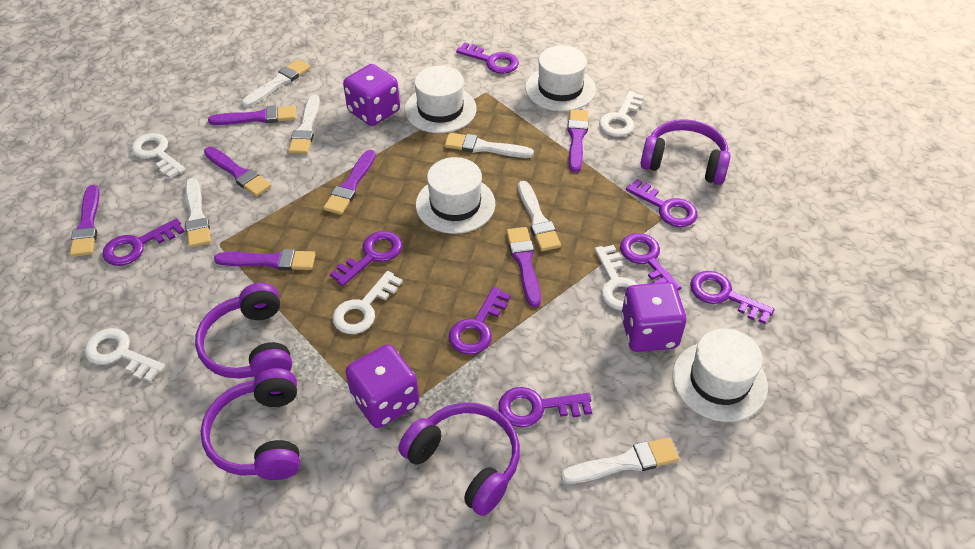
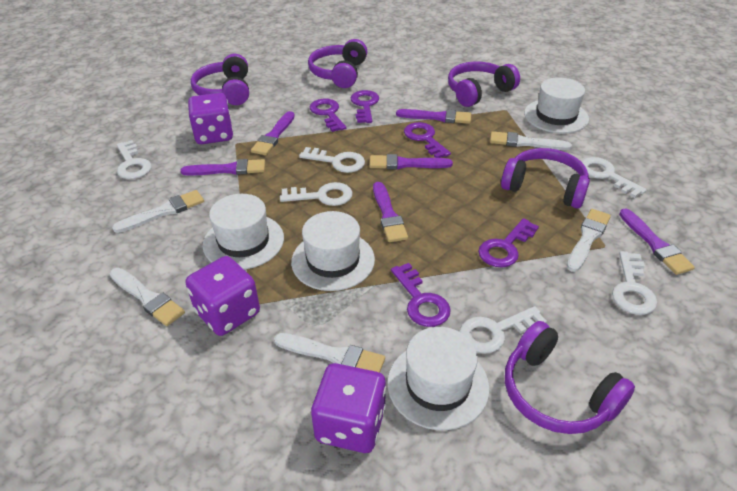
purple brush: [70,185,100,257] [204,147,271,197] [208,106,296,125] [214,249,316,271] [323,150,376,215] [506,227,541,307] [567,109,588,172] = 7 -> [180,159,265,176] [251,111,295,155] [370,154,453,169] [373,182,408,242] [396,109,471,124] [619,208,695,275] = 6
purple headphones: [195,283,292,379] [200,368,300,480] [399,402,520,516] [641,119,731,185] = 4 -> [191,54,249,105] [308,39,367,88] [448,62,520,107] [501,148,590,209] [505,321,635,434] = 5
purple key: [102,218,185,266] [330,231,402,286] [449,287,511,355] [456,42,519,74] [498,387,592,428] [620,233,682,291] [626,179,698,227] [690,271,774,324] = 8 -> [310,99,346,132] [351,90,379,123] [391,263,451,327] [404,122,451,158] [478,218,539,267] = 5
white brush: [185,178,211,248] [242,59,310,107] [288,95,320,154] [444,133,534,158] [518,181,561,251] [561,437,679,484] = 6 -> [109,268,185,326] [112,190,204,233] [274,333,385,373] [490,131,572,150] [567,209,611,272] = 5
white key: [84,328,165,382] [131,133,186,178] [332,271,403,334] [595,245,638,310] [599,91,644,137] = 5 -> [117,140,152,179] [280,182,353,206] [299,147,365,173] [459,306,547,354] [582,157,647,198] [612,251,657,315] = 6

